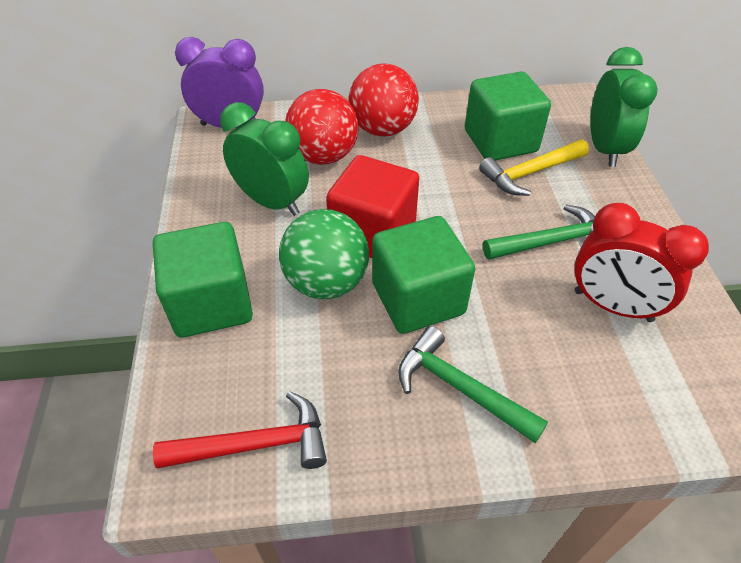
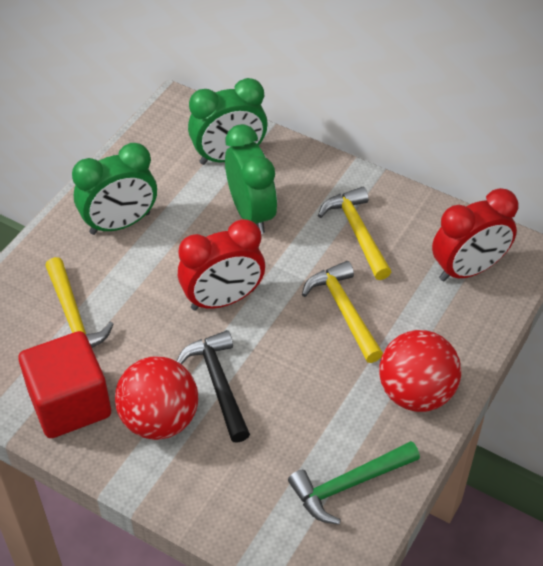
black hammer: none = 0 -> [176,330,250,443] = 1
green ball: [279,209,369,299] = 1 -> none = 0
green clock: [220,102,309,216] [590,47,658,167] = 2 -> [72,143,157,235] [188,78,268,165] [225,124,277,234] = 3
green cube: [153,222,253,337] [372,216,475,334] [465,72,551,160] = 3 -> none = 0
green hammer: [398,326,548,443] [483,204,595,260] = 2 -> [288,441,420,525] = 1
purple clock: [175,37,264,128] = 1 -> none = 0
red clock: [574,203,709,322] = 1 -> [178,219,265,311] [432,188,518,281] = 2
red hammer: [153,391,327,469] = 1 -> none = 0
yellow hammer: [479,139,589,196] = 1 -> [45,257,114,348] [302,261,383,363] [318,186,391,280] = 3

